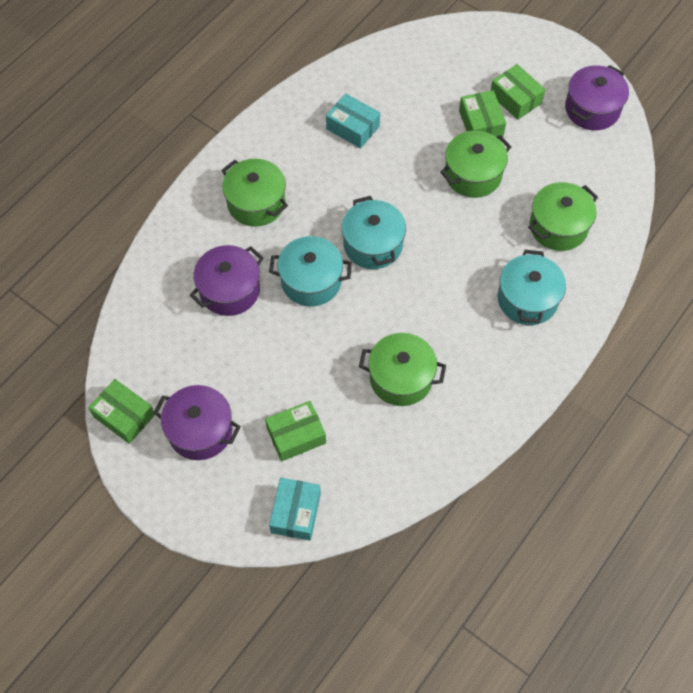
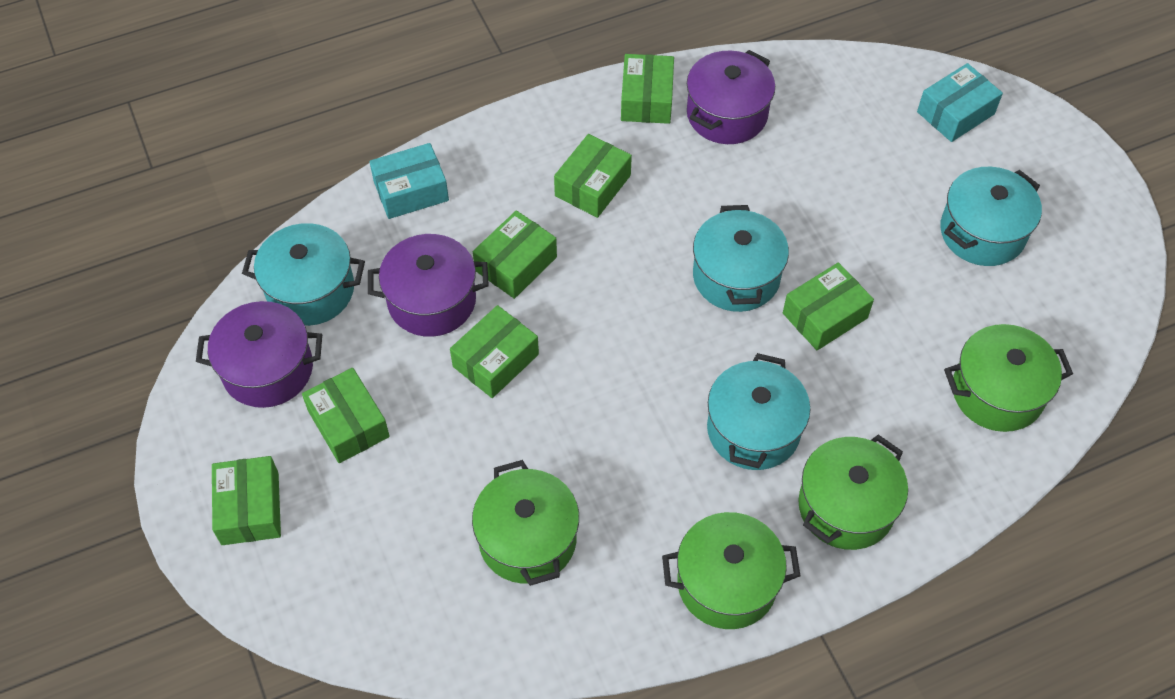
green box: [88,379,155,444] [265,401,326,461] [459,90,506,137] [491,64,546,120] = 4 -> [212,456,281,545] [302,368,390,463] [450,305,539,398] [473,210,557,299] [554,134,632,218] [621,54,674,124] [783,263,874,350] = 7
turquoise pot: [269,236,352,306] [342,196,406,269] [498,250,566,325] = 3 -> [242,223,365,326] [693,205,789,312] [707,353,810,470] [940,167,1042,266] = 4

